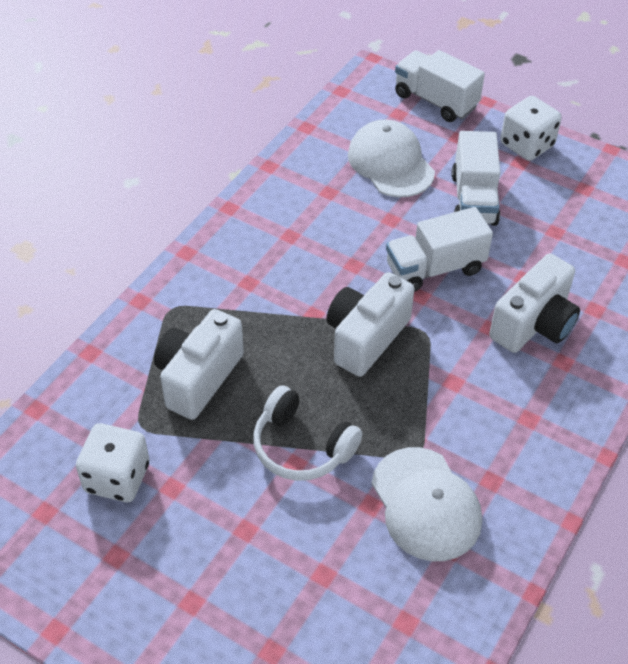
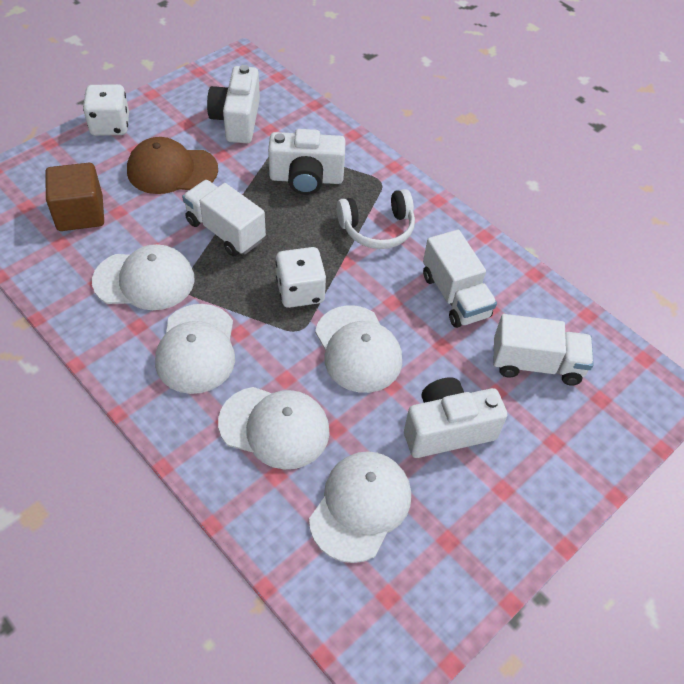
brown cap: none = 0 -> [127,137,218,194] = 1
brown cube: none = 0 -> [45,163,104,231] = 1
white cap: [348,119,435,197] [371,447,482,561] = 2 -> [92,244,195,310] [155,304,235,394] [218,387,330,469] [309,451,411,563] [315,305,402,393] = 5

